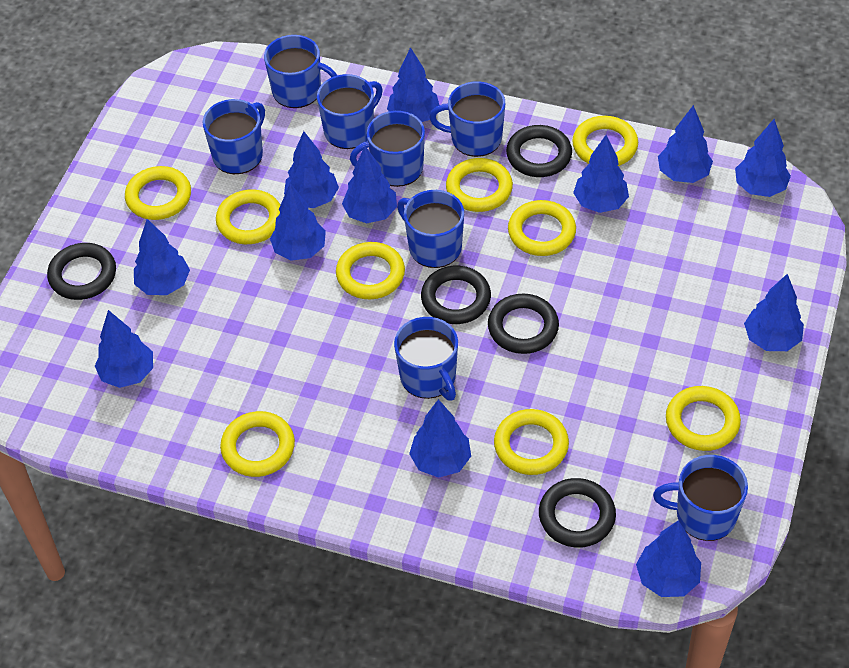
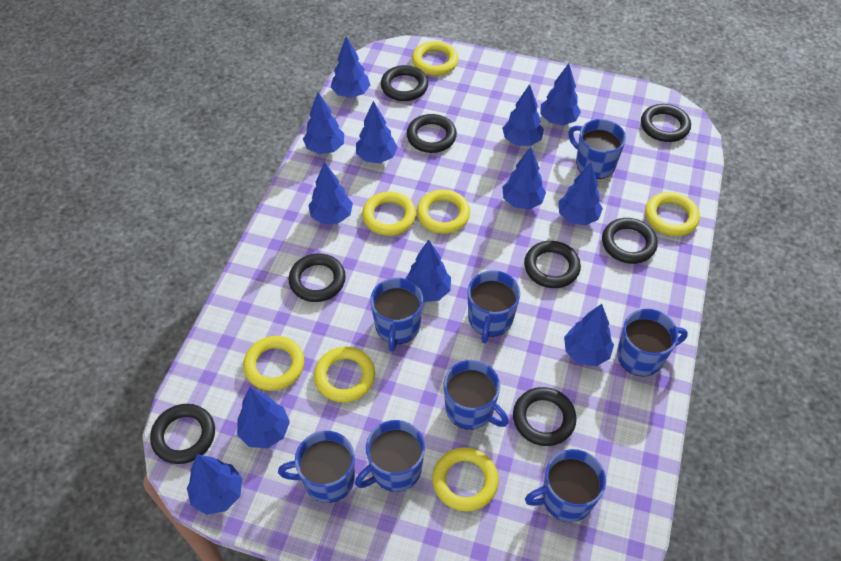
black ring: [47,243,116,300] [421,266,491,324] [488,294,559,354] [506,125,572,177] [539,478,616,548] = 5 -> [150,404,215,464] [289,253,346,302] [381,65,428,101] [407,114,457,153] [513,387,576,446] [524,241,581,288] [602,218,658,264] [641,104,691,142] = 8
yellow ring: [125,166,191,220] [216,189,280,244] [220,411,295,477] [336,242,405,299] [446,158,513,212] [494,409,569,475] [508,200,576,256] [572,116,638,166] [666,386,741,451] = 9 -> [243,336,304,391] [314,347,375,402] [362,191,416,236] [412,41,459,76] [417,190,470,234] [432,447,499,512] [645,192,700,236] = 7

